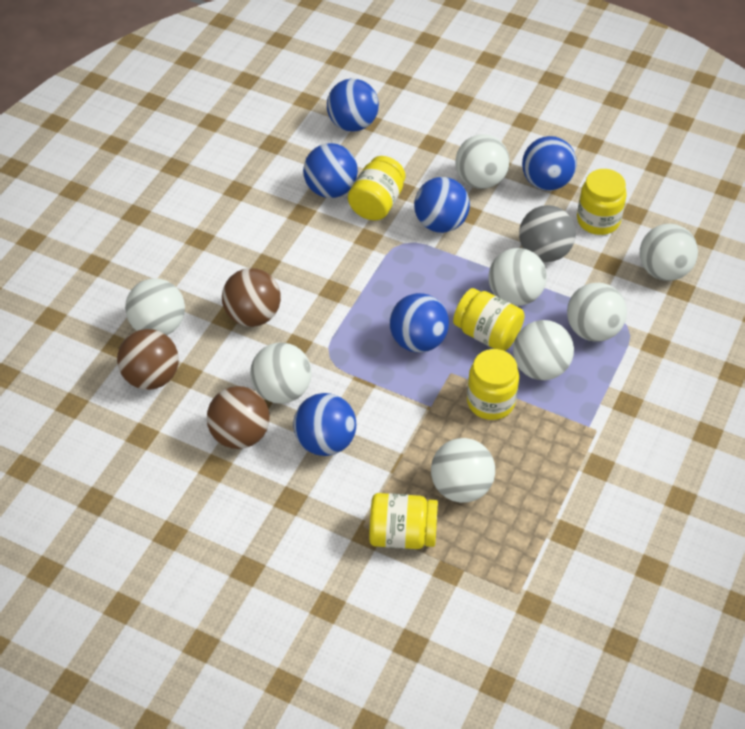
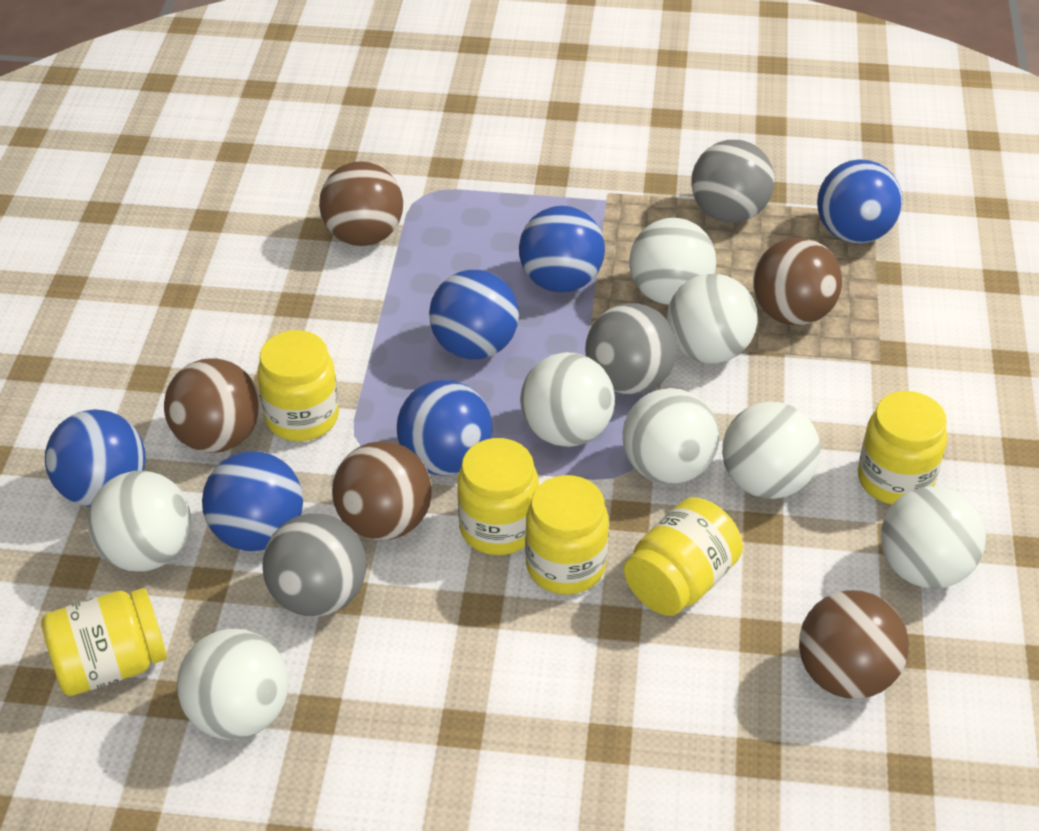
brown ball: [117,329,179,390] [207,386,270,449] [222,268,281,327] = 3 -> [164,358,260,453] [319,161,403,246] [332,441,432,541] [753,237,842,326] [799,590,909,699] = 5
grey ball: [519,205,576,262] = 1 -> [262,514,367,617] [585,303,677,394] [691,140,774,223] = 3
yellow jar: [348,156,405,220] [369,493,438,549] [453,288,524,351] [467,349,519,420] [577,169,627,235] = 5 -> [41,588,167,696] [257,330,339,441] [457,438,539,555] [525,475,609,595] [624,497,743,616] [858,391,947,505] = 6

